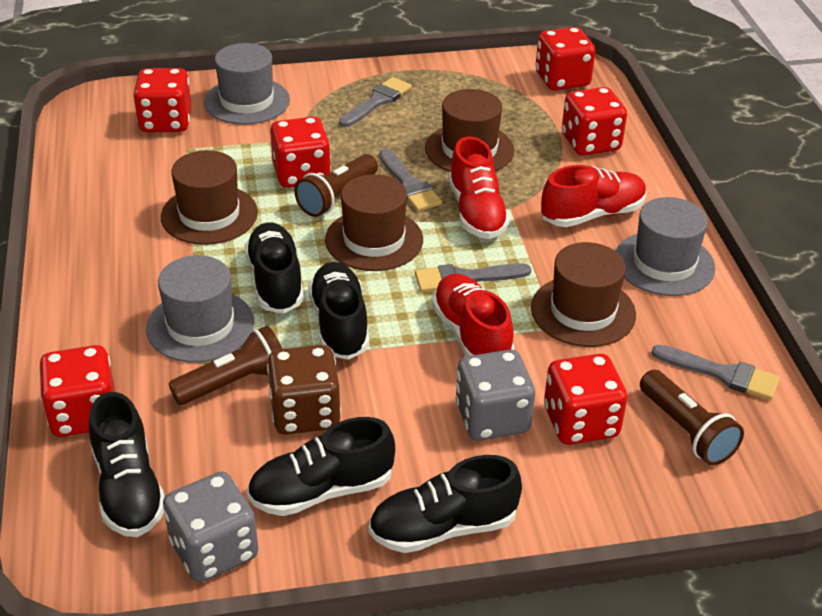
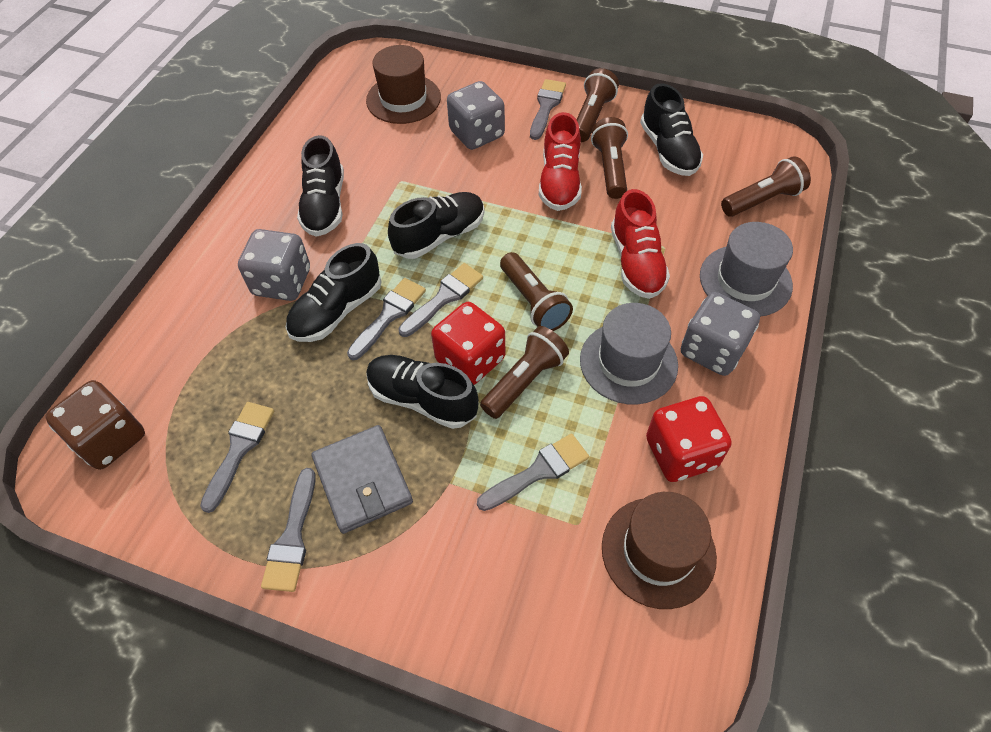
brown flashlight: [169,326,282,405] [294,154,378,217] [640,370,744,465] = 3 -> [480,326,569,419] [500,252,573,331] [576,68,619,142] [591,117,628,199] [721,156,811,217] = 5
brown hat: [161,150,258,245] [325,174,423,271] [425,89,515,172] [531,242,636,347] = 4 -> [366,45,441,124] [602,492,717,609] = 2
grey brush: [339,77,412,127] [379,149,442,211] [415,263,531,292] [652,345,780,400] = 4 -> [200,402,274,513] [261,468,316,592] [347,278,426,360] [398,263,483,337] [477,434,589,511] [530,79,566,140] = 6
grey dice: [163,471,258,582] [455,350,535,441] = 2 -> [238,229,310,301] [447,81,505,150] [681,292,760,376] = 3
grey hat: [146,255,254,363] [204,43,290,125] [616,197,715,296] = 3 -> [580,303,678,404] [700,222,793,317] = 2
grey wallet: none = 0 -> [312,425,413,534] = 1
red dice: [39,345,115,437] [133,68,191,132] [270,117,331,188] [535,27,595,91] [544,354,627,445] [562,87,627,156] = 6 -> [431,302,505,385] [646,396,732,482] = 2
red shoe: [432,273,515,356] [448,136,510,239] [541,165,647,227] = 3 -> [539,112,582,211] [611,189,670,299] = 2

